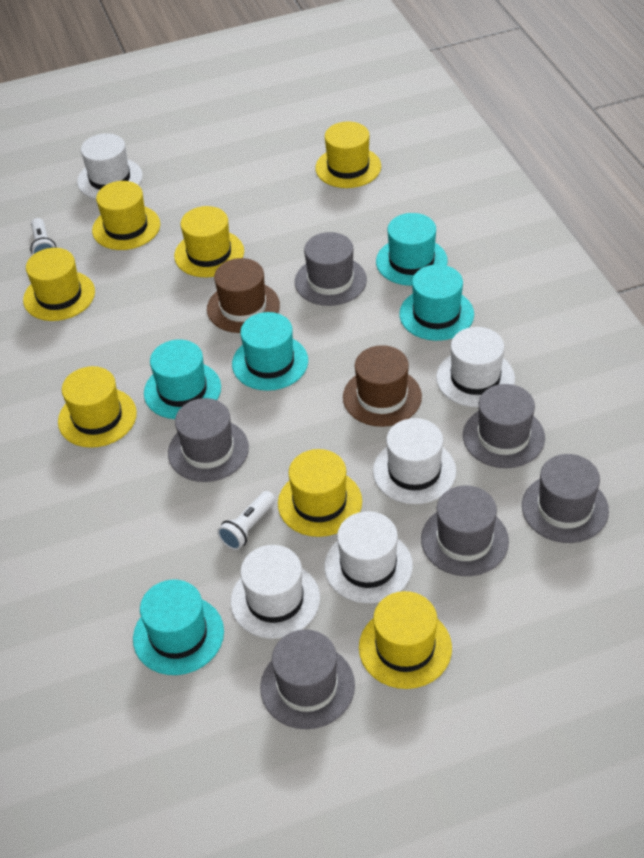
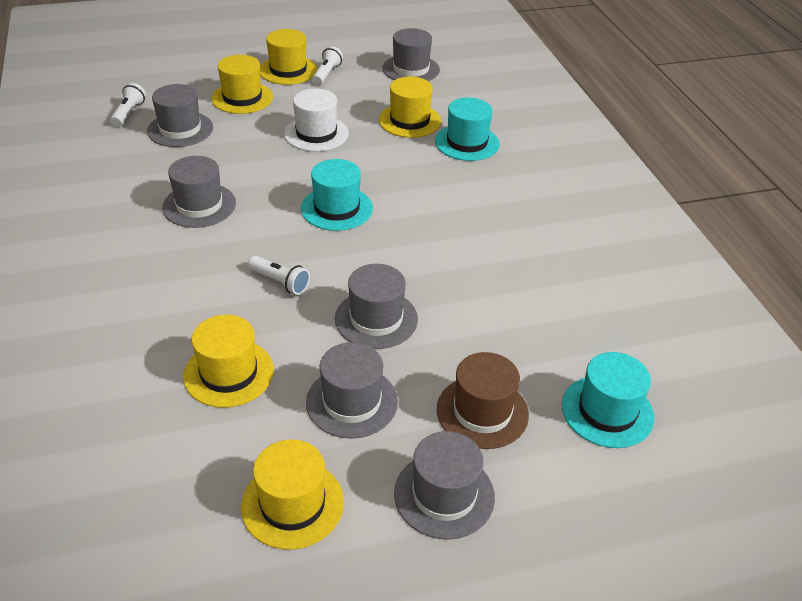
brown hat: [207,258,280,333] [343,345,422,427] = 2 -> [437,352,529,449] = 1
turquoise hat: [133,580,224,675] [144,339,221,419] [232,312,308,391] [376,213,448,286] [399,264,474,341] = 5 -> [301,159,373,231] [435,97,500,161] [562,352,654,448] = 3
white flashlight: [30,218,56,255] [217,491,275,550] = 2 -> [110,83,146,126] [248,256,310,295] [312,46,343,85] = 3
white hat: [77,133,143,199] [231,545,320,639] [325,511,413,603] [373,418,456,504] [436,327,515,407] = 5 -> [284,88,349,152] = 1
yellow hat: [23,248,95,321] [58,366,137,448] [92,181,160,250] [174,206,244,277] [278,449,362,537] [315,121,381,188] [359,591,452,689] = 7 -> [183,315,274,408] [211,55,273,114] [241,439,344,550] [260,29,317,85] [379,77,441,138] = 5

